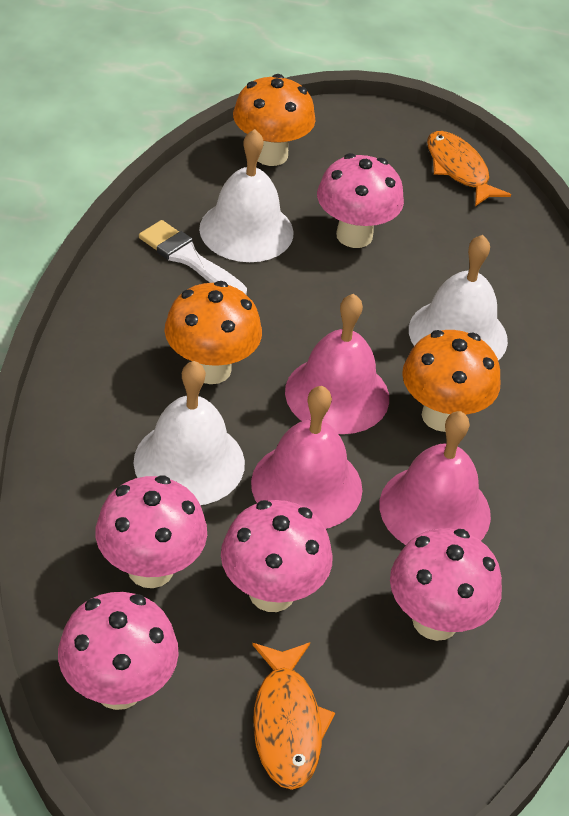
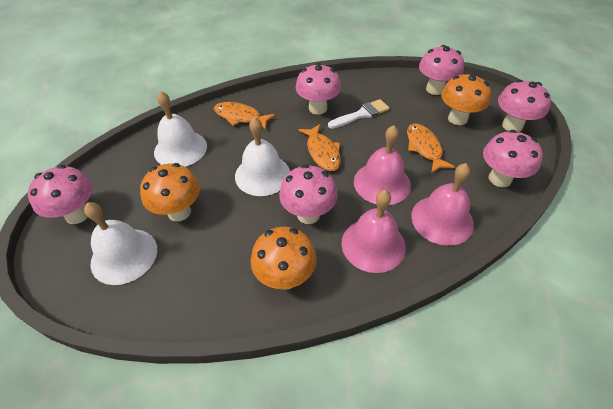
orange fish: [252,642,335,790] [427,131,511,206] = 2 -> [214,102,275,130] [298,124,341,171] [407,123,455,173] = 3
pink mushroom: [58,592,179,710] [96,476,207,588] [221,500,333,612] [317,153,404,248] [390,528,502,641] = 5 -> [28,165,93,224] [279,164,338,224] [296,63,341,115] [419,45,464,95] [483,130,543,187] [498,80,551,132] = 6

